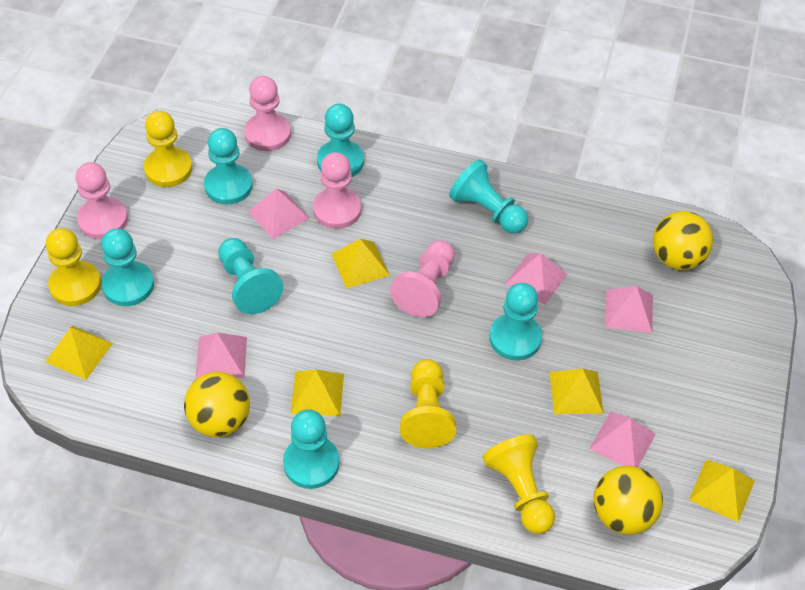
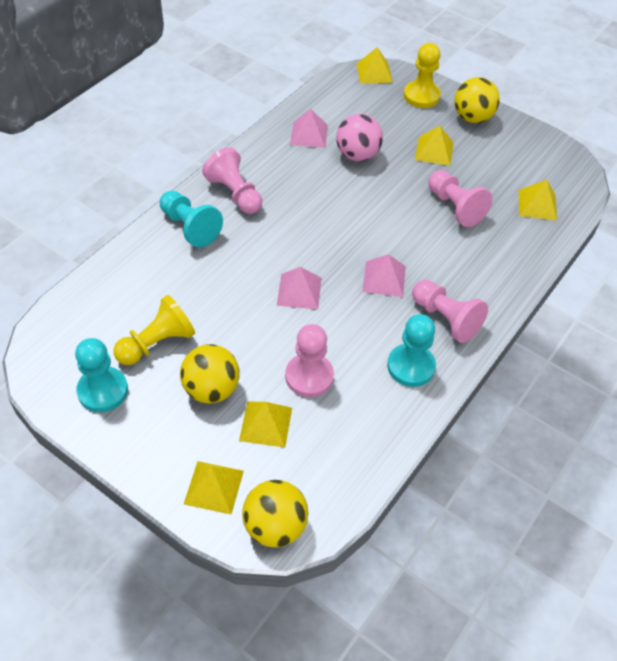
pink ball: none = 0 -> [336,114,383,161] = 1
pink pyramid: [195,332,247,378] [248,188,310,239] [505,253,567,305] [589,411,656,467] [605,286,653,333] = 5 -> [277,267,321,309] [290,109,328,148] [362,254,406,297] = 3
turquoise pawn: [101,228,154,306] [204,128,253,204] [218,238,283,314] [283,409,339,489] [317,104,364,177] [449,159,528,234] [489,283,542,361] = 7 -> [75,338,128,412] [160,191,223,247] [387,314,436,387] = 3
yellow pawn: [46,228,101,306] [144,111,192,187] [400,359,456,448] [482,434,555,534] = 4 -> [113,295,195,365] [404,43,441,108] = 2

